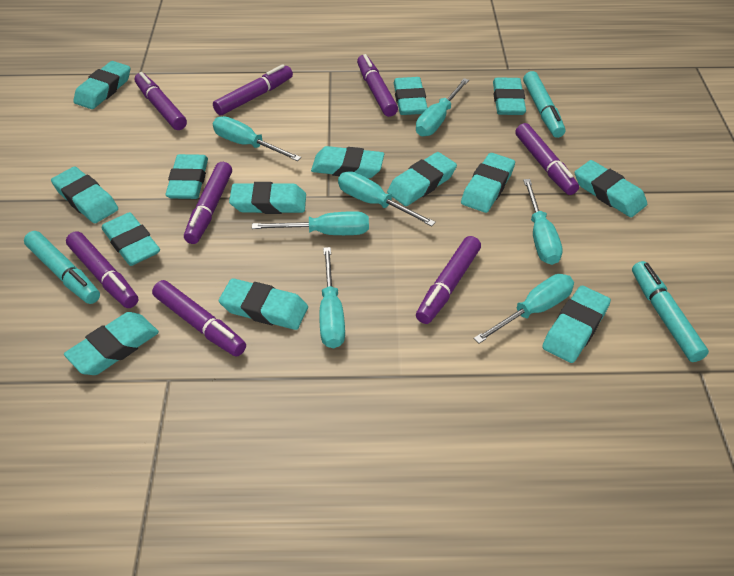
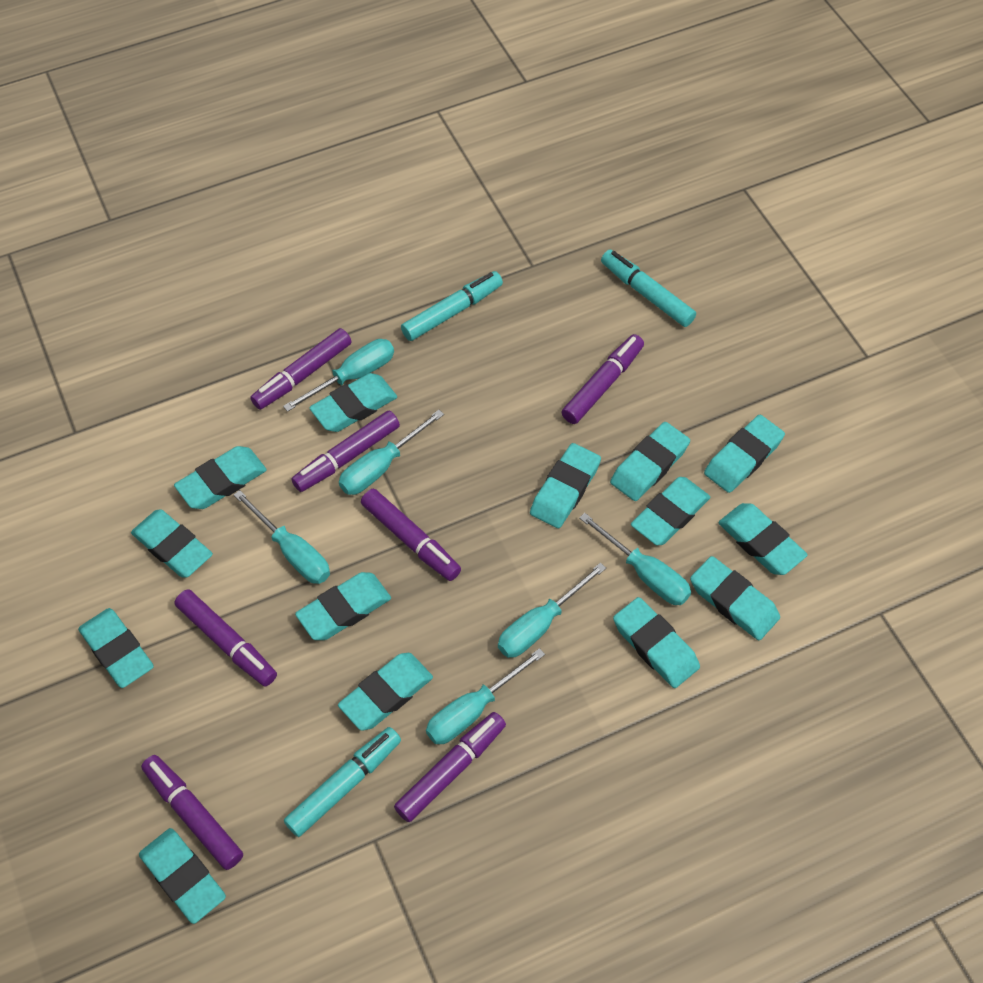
purple marker: [66,231,138,308] [135,72,187,130] [152,280,246,357] [184,162,232,244] [213,64,293,115] [357,54,398,117] [416,236,481,324] [515,123,579,195] = 8 -> [141,755,243,870] [175,590,277,686] [250,328,351,410] [291,411,400,492] [361,489,461,581] [394,712,506,822] [562,334,644,424] = 7
turquoise screwdriver: [213,116,301,161] [252,211,369,235] [319,247,345,348] [338,171,436,227] [416,78,469,136] [474,274,574,344] [523,179,563,265] = 7 -> [234,490,330,584] [283,339,394,412] [339,410,444,495] [426,648,545,744] [498,563,606,658] [579,513,691,605] = 6

